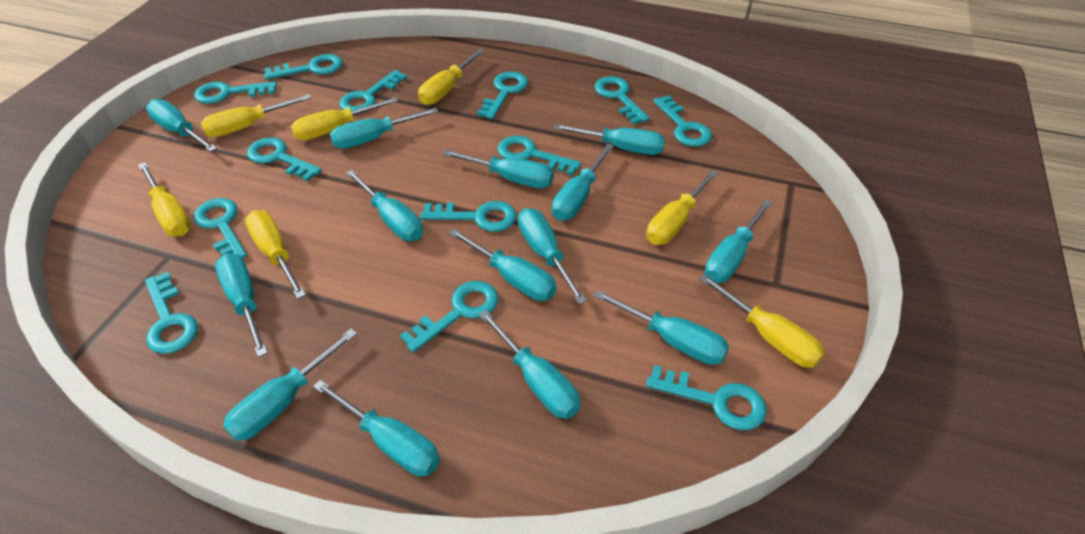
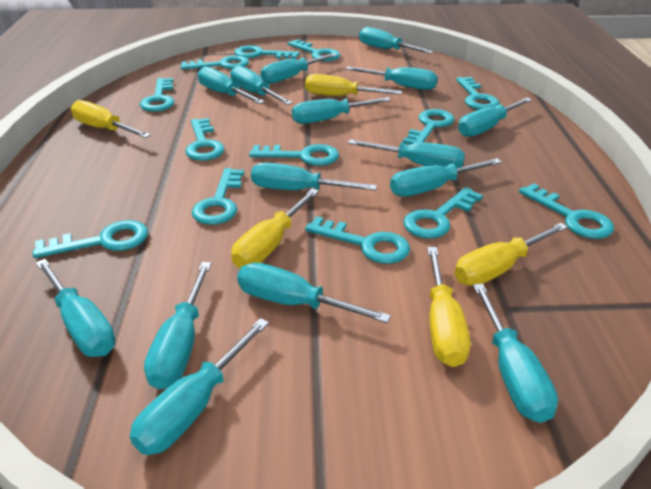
turquoise screwdriver: [146,99,217,152] [215,253,268,357] [223,328,357,441] [313,380,440,476] [330,108,438,149] [346,170,423,241] [442,150,554,188] [448,229,557,301] [479,310,580,419] [518,208,587,304] [552,144,614,220] [553,124,665,155] [594,290,729,365] [705,199,772,283] = 14 -> [36,259,116,357] [130,318,269,455] [144,262,212,390] [198,67,265,104] [230,65,293,105] [237,263,391,323] [251,163,377,190] [261,53,337,84] [292,97,391,124] [346,66,438,90] [348,139,465,168] [359,27,433,54] [390,158,502,197] [458,97,532,137] [473,283,558,423] = 15
yellow screwdriver: [138,162,191,236] [201,94,312,137] [245,210,306,299] [291,97,398,140] [418,49,485,105] [646,170,719,245] [699,274,825,368] = 7 -> [71,100,151,138] [231,189,319,269] [305,74,402,96] [427,247,470,367] [454,223,568,286] = 5

